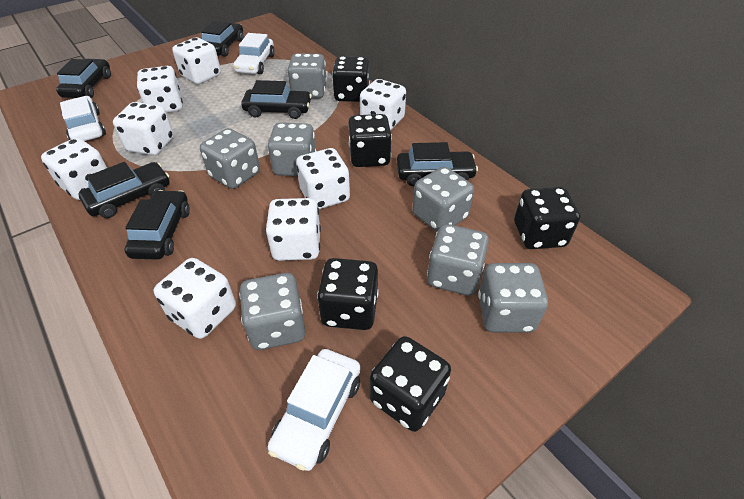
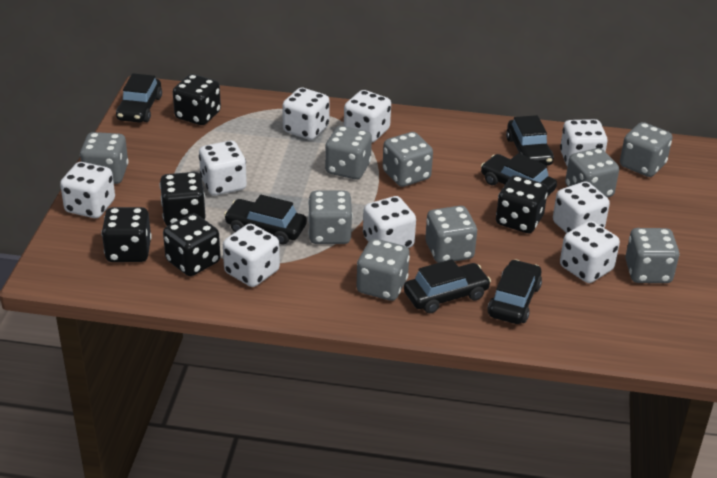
grey dice: [200,128,260,189] [239,273,306,350] [268,123,316,176] [287,53,327,99] [412,166,474,232] [427,224,489,296] [478,263,548,332] = 7 -> [80,132,129,184] [308,191,353,244] [325,126,372,180] [356,239,410,301] [383,132,433,187] [425,206,477,263] [565,148,619,198] [620,122,672,177] [625,228,679,283] = 9
white car: [60,96,106,141] [233,33,275,74] [268,349,360,471] = 3 -> none = 0
white dice: [41,138,107,200] [113,102,174,155] [137,66,183,113] [154,258,236,339] [172,37,221,84] [265,198,321,261] [296,148,350,209] [360,79,406,131] = 8 -> [60,162,115,218] [199,141,247,195] [223,224,280,287] [282,88,330,140] [344,90,391,142] [363,196,416,248] [553,181,610,233] [560,119,607,167] [560,221,620,283] = 9

